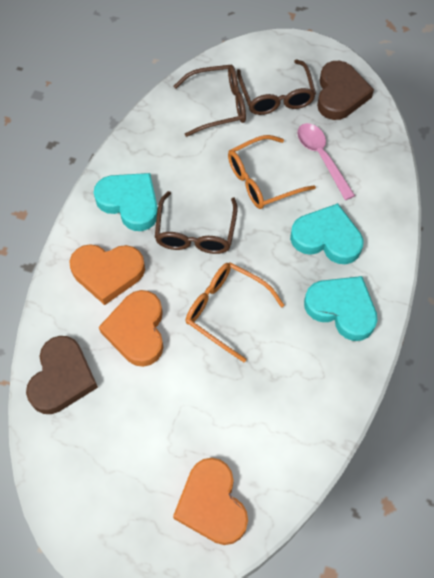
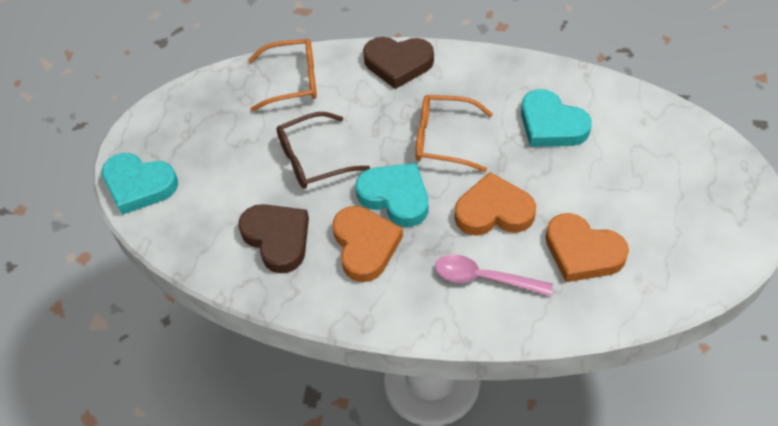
brown glasses: [155,191,237,254] [174,65,246,137] [237,60,316,115] = 3 -> [277,112,370,189] = 1

